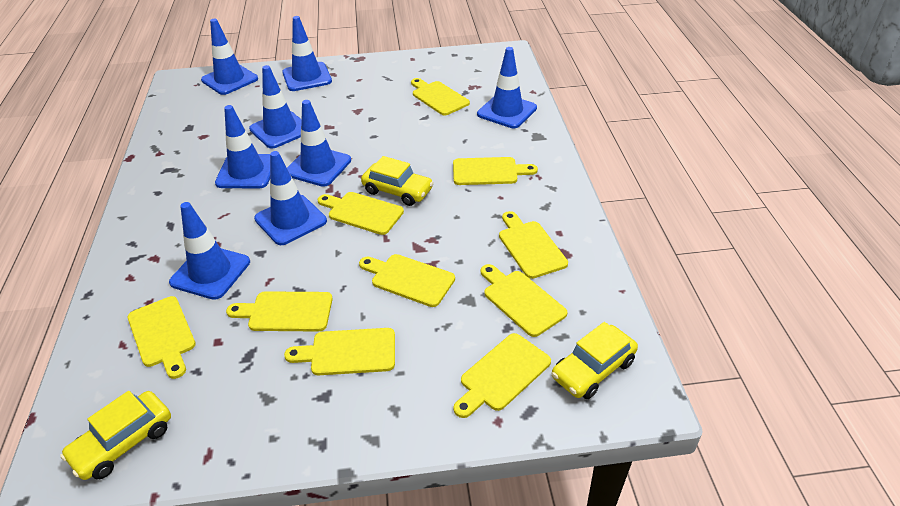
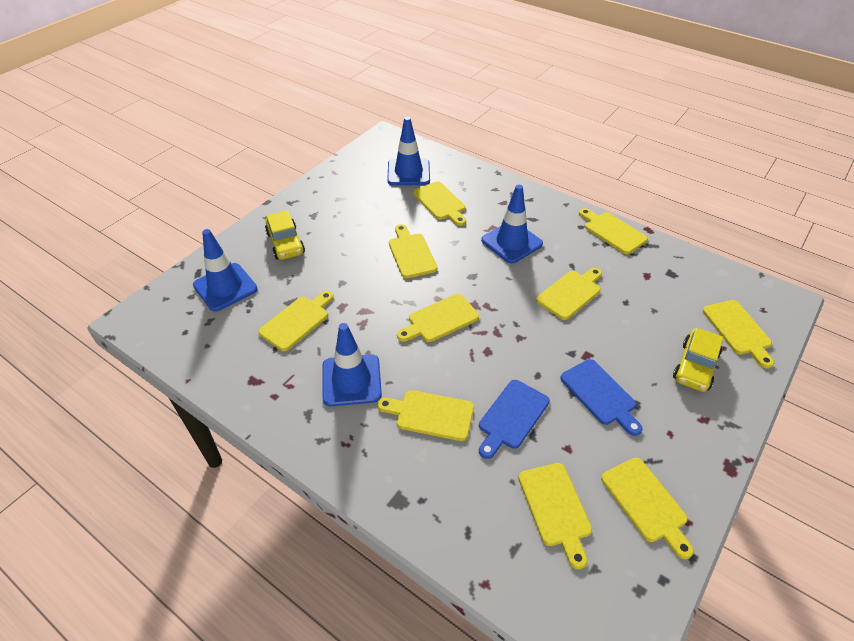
blue cutting board: none = 0 -> [479,380,550,459] [560,359,643,436] = 2
blue traffic cone: [169,202,250,300] [201,19,258,95] [215,105,270,189] [249,65,302,149] [254,151,327,245] [282,16,332,91] [287,100,351,187] [477,47,537,128] = 8 -> [193,229,258,312] [322,323,382,407] [387,117,430,186] [481,185,543,263] = 4
yellow car: [60,391,171,480] [361,156,434,206] [552,322,638,399] = 3 -> [265,210,305,260] [673,328,724,392] = 2

